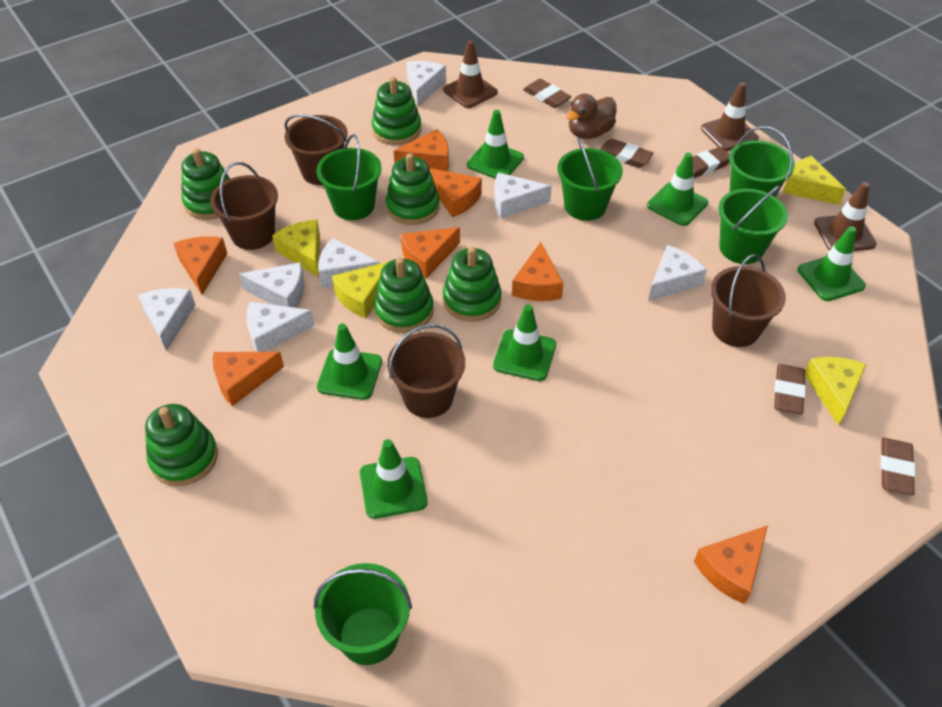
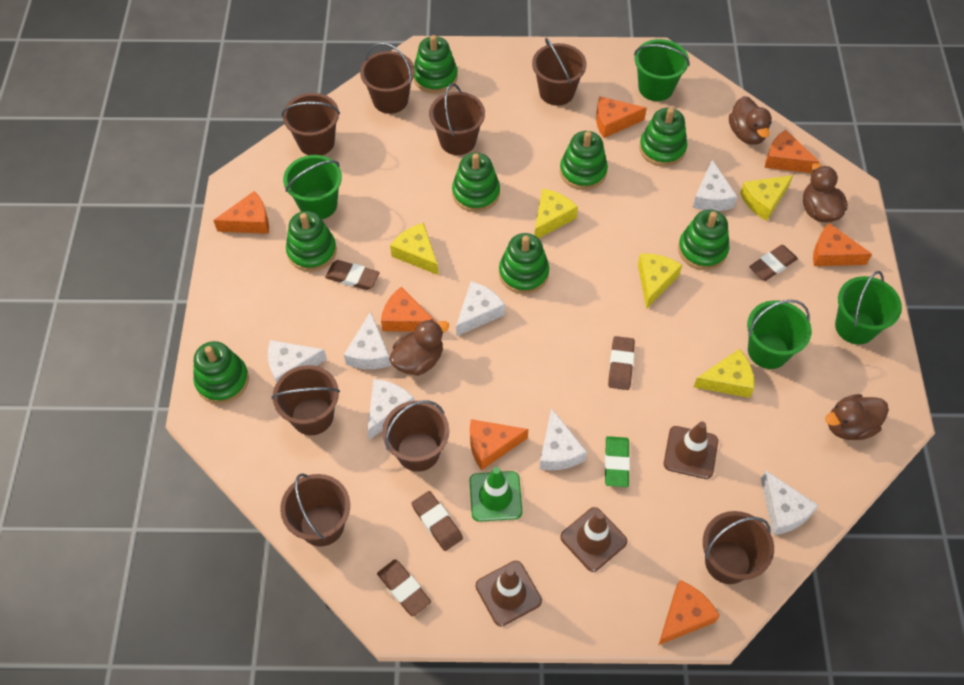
brown bucket: [210,162,278,250] [285,114,348,185] [387,324,465,418] [711,254,786,347] = 4 -> [272,365,340,435] [280,473,350,546] [282,93,340,155] [360,43,415,114] [382,400,449,472] [429,83,485,155] [532,38,587,106] [703,511,774,584] = 8
brown duck: [565,94,616,139] = 1 -> [389,319,449,376] [729,96,772,145] [803,163,848,222] [825,394,889,440] = 4
green bucket: [314,563,412,665] [316,134,382,220] [557,137,623,221] [718,185,788,264] [729,126,795,197] = 5 -> [283,155,342,219] [634,39,690,101] [747,300,812,369] [835,271,902,344] = 4
green eraser: none = 0 -> [605,436,630,487] = 1
green stacking toy: [145,404,218,486] [181,148,230,220] [372,77,421,145] [374,257,434,333] [386,153,440,225] [443,247,502,321] = 6 -> [193,341,249,404] [286,211,337,272] [413,35,458,94] [452,153,500,212] [499,233,549,294] [560,131,608,190] [639,108,687,167] [678,210,729,270] = 8
green traffic cone: [317,324,382,400] [360,439,428,519] [467,110,524,179] [493,304,556,381] [647,153,708,226] [798,226,866,301] = 6 -> [470,467,522,522] = 1
yellow cheese: [272,220,320,277] [332,261,390,318] [783,156,846,205] [805,357,866,426] = 4 -> [390,223,438,275] [534,188,578,238] [638,254,682,309] [694,349,754,398] [740,175,793,221] = 5

